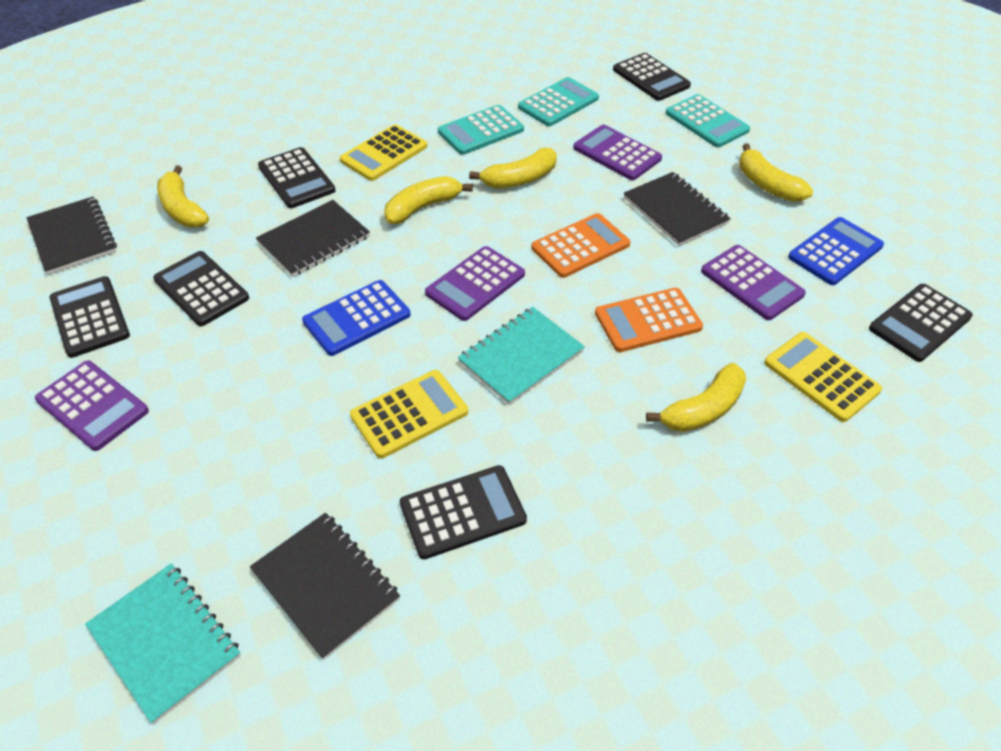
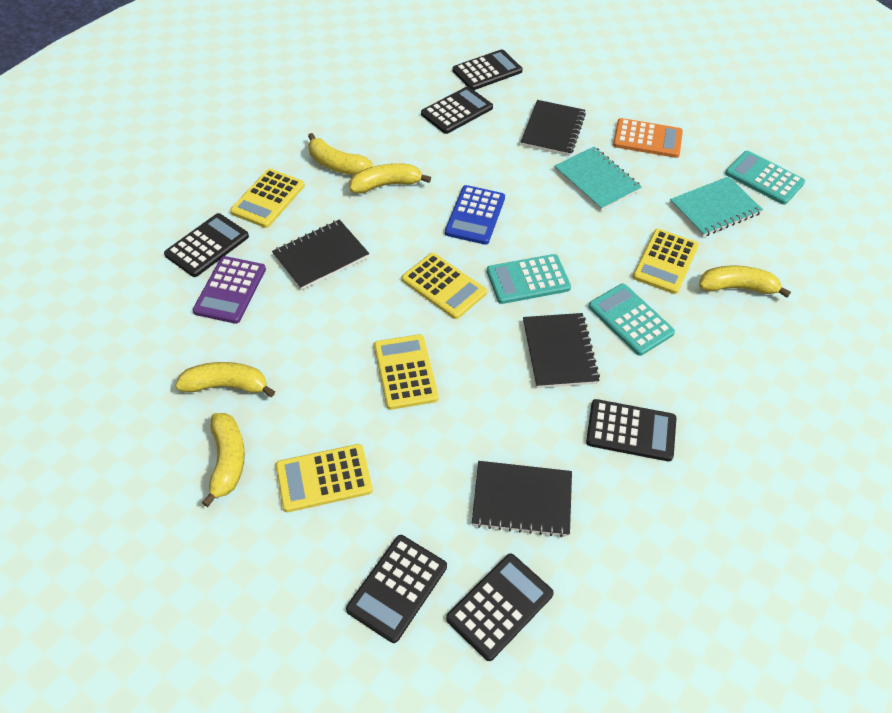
blue calculator: [302,280,411,356] [788,217,884,285] = 2 -> [445,185,505,245] = 1
orange calculator: [531,213,630,278] [595,288,703,352] = 2 -> [613,118,683,158] = 1
purple calculator: [35,361,149,451] [425,246,525,321] [573,125,662,180] [701,245,806,320] = 4 -> [193,256,266,324] = 1
yellow calculator: [340,124,427,181] [350,370,468,459] [764,332,882,422] = 3 -> [230,169,305,228] [276,444,373,512] [374,334,439,410] [402,253,487,319] [633,229,699,294] = 5

